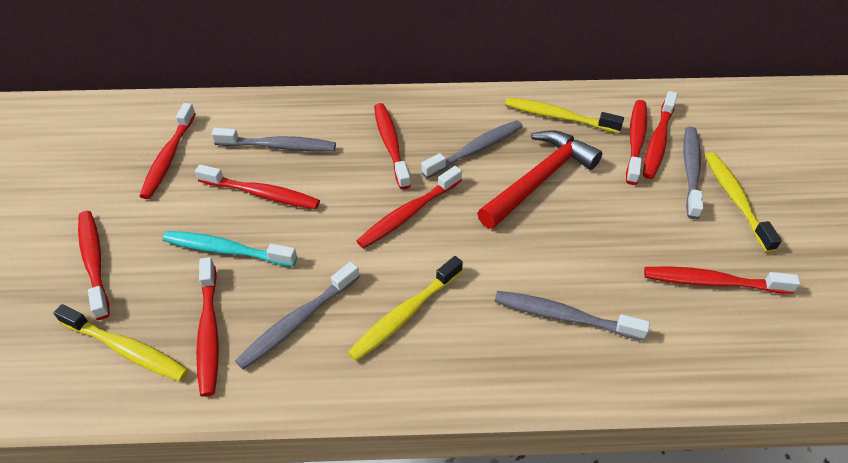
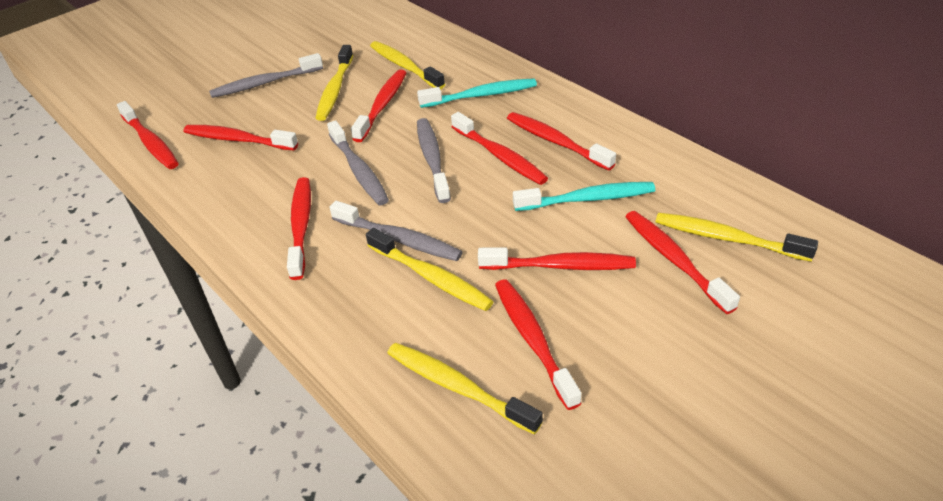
grey toothbrush: [211,128,336,152] [235,262,360,370] [421,120,523,179] [495,291,650,341] [683,127,703,219] = 5 -> [209,53,323,98] [327,121,389,205] [330,201,462,261] [417,118,451,203] = 4
red hammer: [477,130,602,229] = 1 -> none = 0
turquoise toothbrush: [163,231,297,267] = 1 -> [417,78,537,108] [513,182,655,211] = 2
yellow toothbrush: [53,304,188,381] [347,256,463,361] [505,98,624,133] [705,152,782,253] = 4 -> [316,45,353,121] [366,228,494,311] [370,41,445,90] [387,343,543,435] [655,213,818,262] = 5

